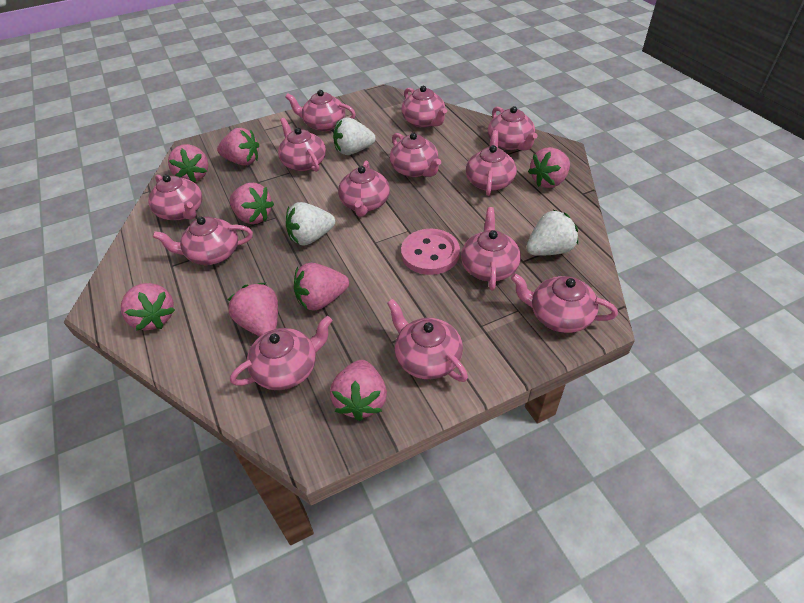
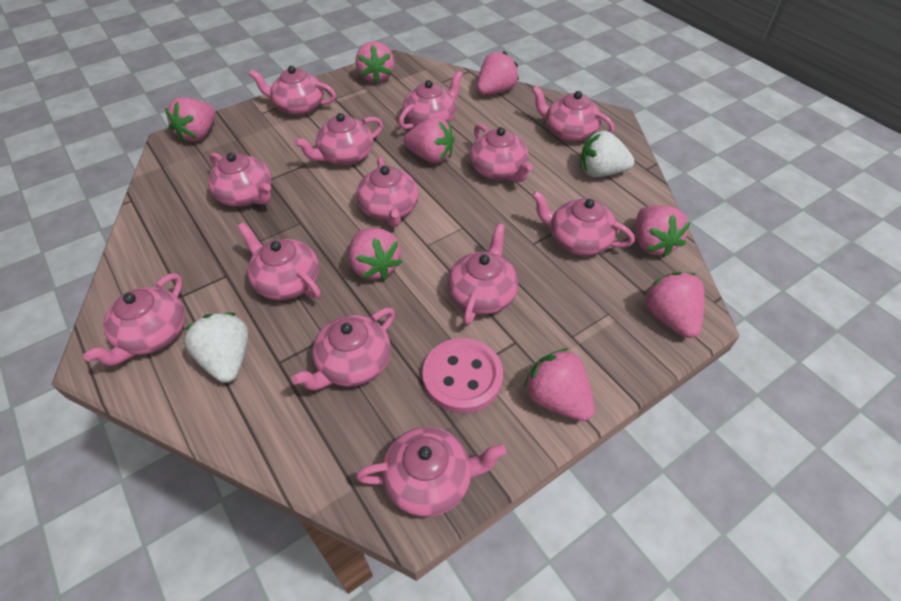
white strawberry: [286,202,335,246] [333,117,376,155] [526,210,578,256] = 3 -> [184,312,248,383] [580,131,634,177] = 2

